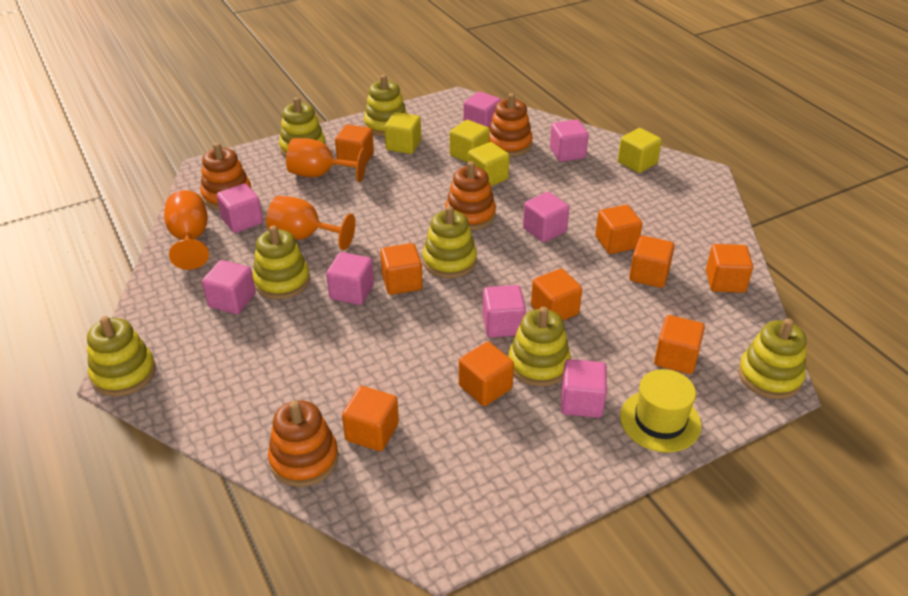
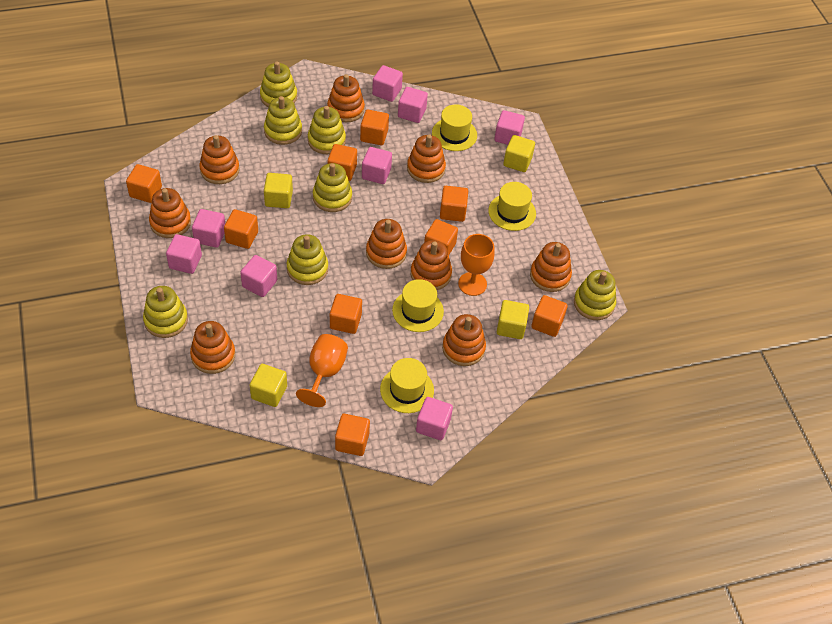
orange goblet: [164,190,209,270] [266,196,356,250] [286,138,366,182] = 3 -> [296,334,348,407] [458,234,495,296] = 2
orange stacking toy: [200,143,251,210] [268,400,338,487] [445,161,496,230] [489,93,533,157] = 4 -> [149,188,191,238] [190,321,235,374] [199,135,240,184] [327,74,365,122] [366,219,407,269] [407,134,446,183] [411,240,452,290] [442,314,486,366] [530,242,572,292] = 9
yellow hat: [620,369,701,453] = 1 -> [380,358,434,413] [392,279,444,332] [432,104,477,151] [488,182,536,231] = 4

